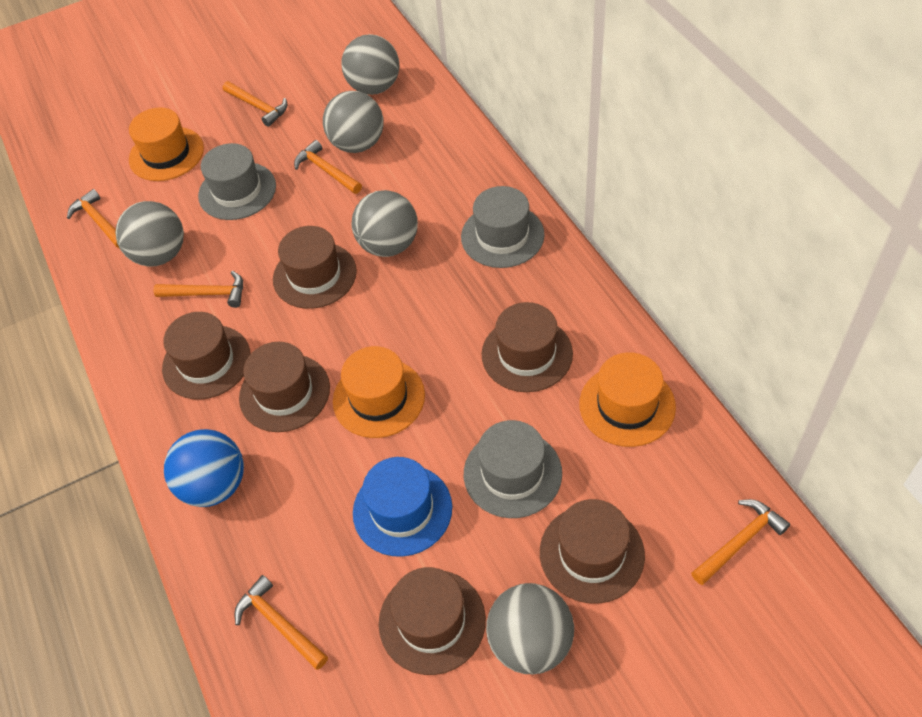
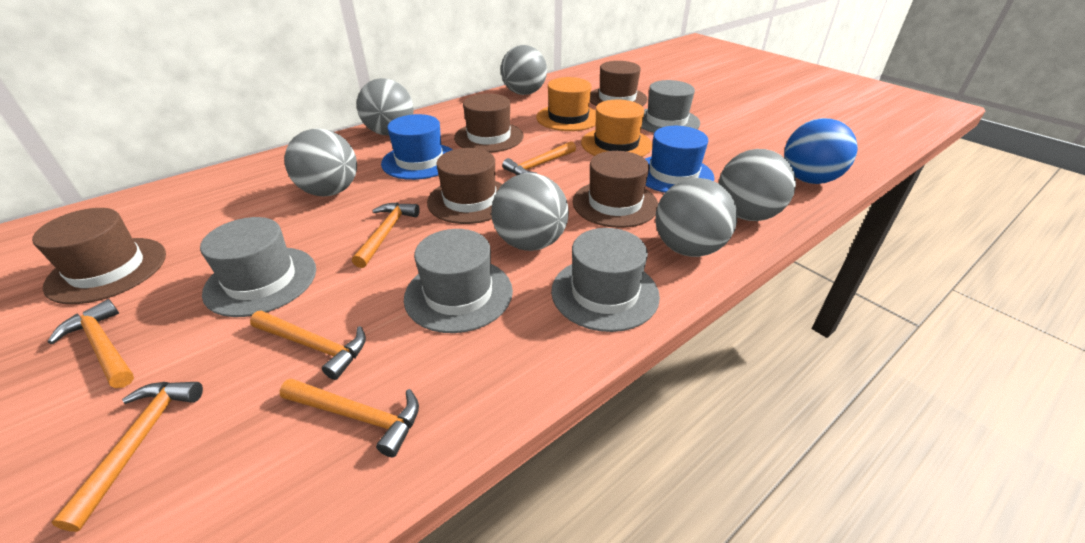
blue hat: [353,457,452,557] = 1 -> [381,114,453,180] [645,126,714,193] = 2
brown hat: [162,312,250,399] [239,342,330,432] [273,226,357,309] [379,567,486,675] [481,302,573,392] [540,499,645,604] = 6 -> [32,208,166,304] [427,148,503,224] [454,94,524,152] [573,151,658,228] [590,61,648,106] = 5
grey ball: [115,201,184,267] [323,91,383,153] [341,34,399,95] [351,190,418,257] [486,583,574,674] = 5 -> [284,128,357,197] [357,78,413,136] [491,173,569,251] [501,45,547,95] [655,178,737,257] [719,149,796,221] = 6
grey hat: [198,143,276,220] [461,186,545,268] [464,420,562,518] = 3 -> [200,217,316,317] [404,229,513,333] [551,228,660,332] [641,80,700,133] = 4
orange hat: [129,107,204,181] [333,346,425,438] [579,352,676,447] = 3 -> [536,77,596,131] [581,100,653,157] = 2

